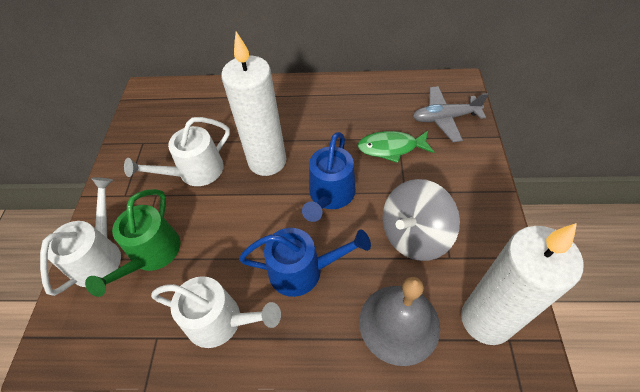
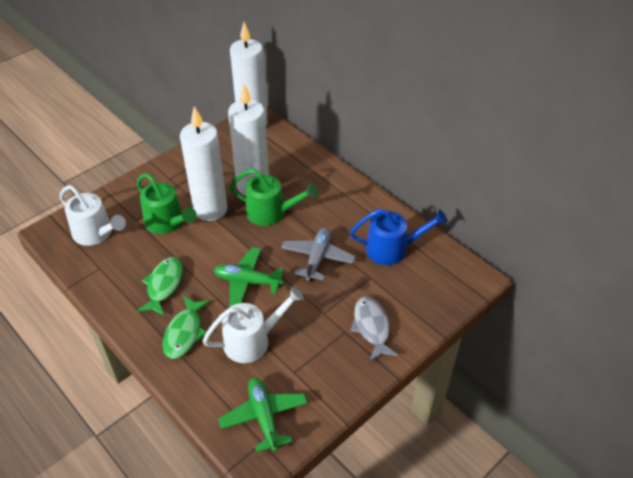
blue watering can: [239,228,371,297] [302,132,356,222] = 2 -> [350,209,448,265] = 1
green fish: [358,131,434,163] = 1 -> [137,257,183,316] [163,296,210,359] = 2
green plane: none = 0 -> [214,247,284,306] [218,378,308,453] = 2
green watering can: [85,189,180,297] = 1 -> [137,173,197,234] [229,169,318,226] = 2
grey bell: [359,277,440,366] = 1 -> none = 0
grey fish: none = 0 -> [350,297,399,362] = 1
grey spinning top: [382,179,460,261] = 1 -> none = 0
white candle: [221,32,286,176] [461,223,583,345] = 2 -> [180,106,228,221] [228,83,269,196] [230,22,268,125] = 3
white watering can: [40,177,121,296] [124,117,230,186] [151,276,281,348] = 3 -> [60,185,126,246] [203,287,304,363] = 2

